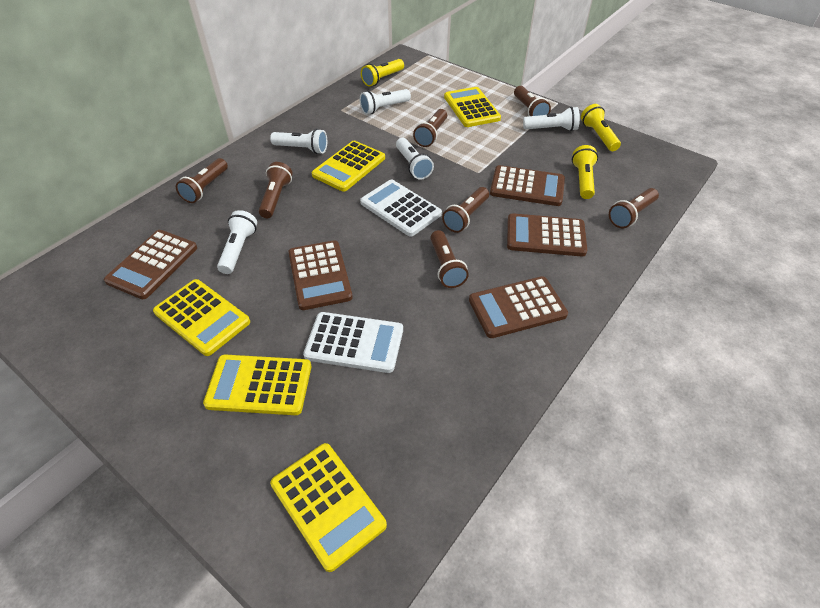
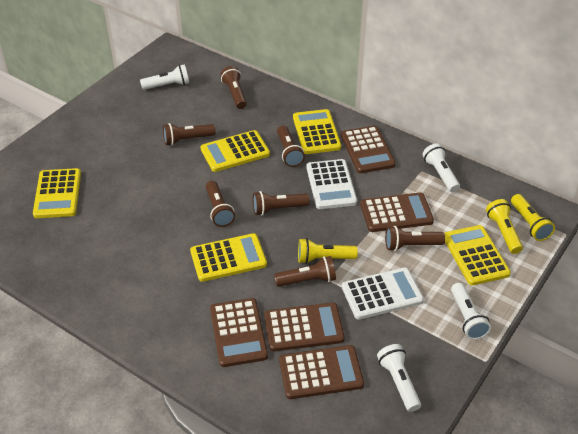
white flashlight: [217,210,257,274] [270,129,327,154] [360,89,411,114] [396,138,434,180] [523,107,580,131] = 5 -> [140,64,189,90] [377,344,421,412] [422,143,460,192] [451,283,491,340] = 4

